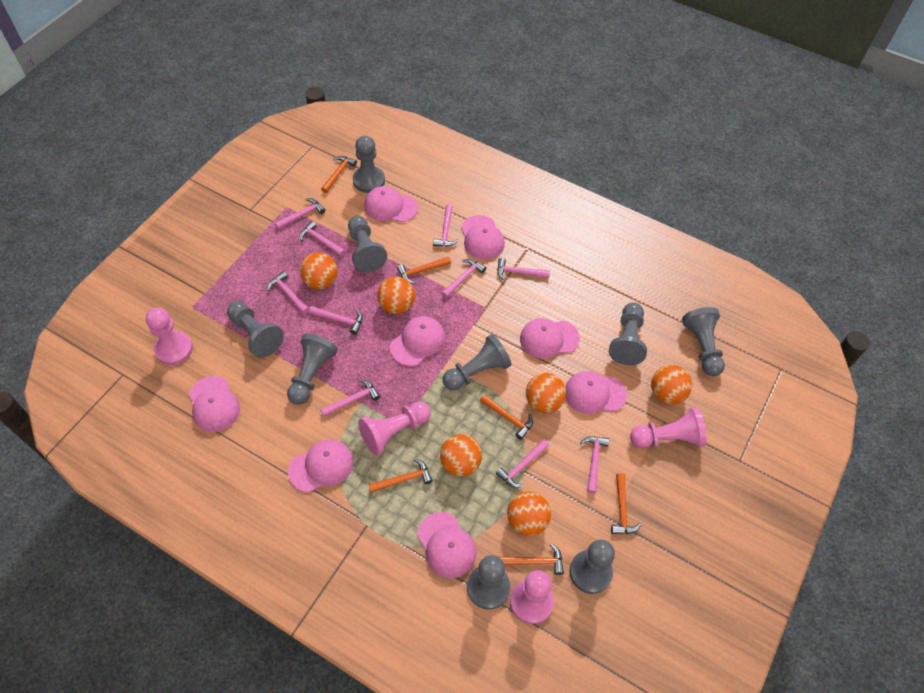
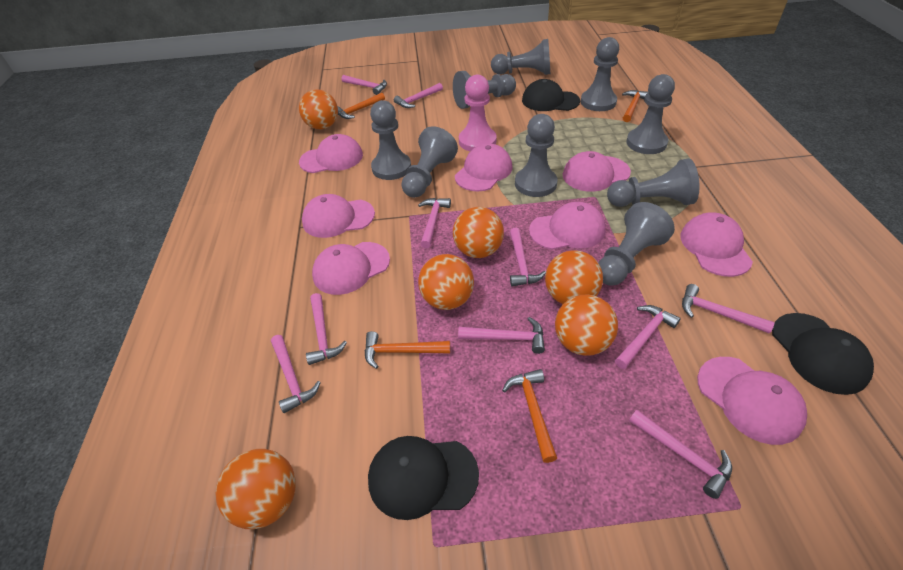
black cap: none = 0 -> [368,436,479,520] [522,79,580,111] [772,313,874,395] = 3
orange hammer: [321,156,357,193] [369,458,433,493] [397,256,451,284] [480,394,533,440] [498,544,564,575] [611,473,641,534] = 6 -> [337,93,385,119] [365,331,450,369] [502,369,557,463] [622,90,649,122] = 4
pink pawn: [146,308,193,365] [358,401,431,455] [510,570,554,624] [630,407,707,448] = 4 -> [459,75,497,151] = 1

